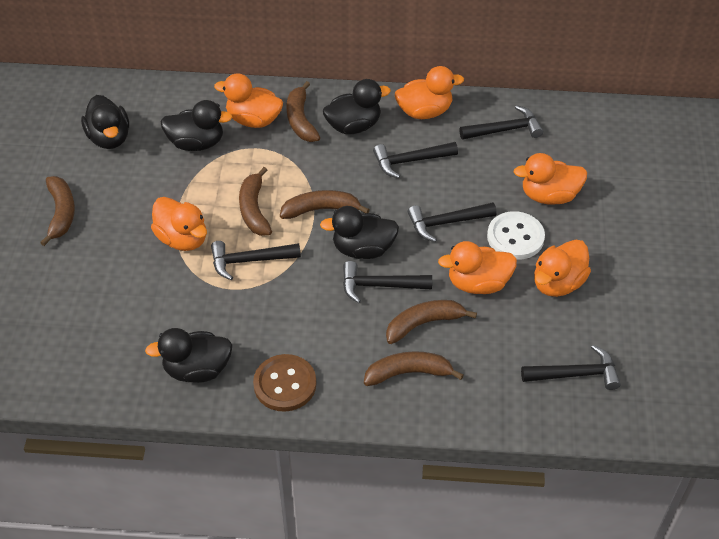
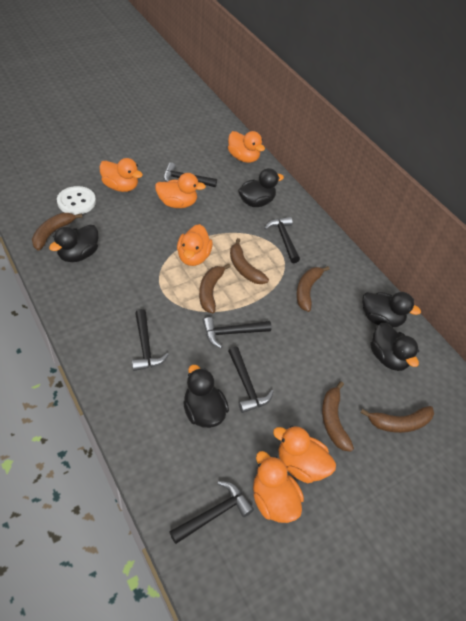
brown button: [253,354,316,412] = 1 -> none = 0

